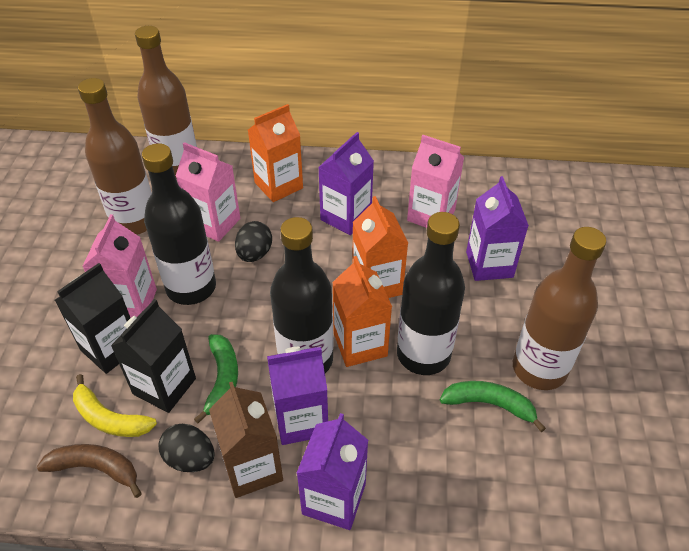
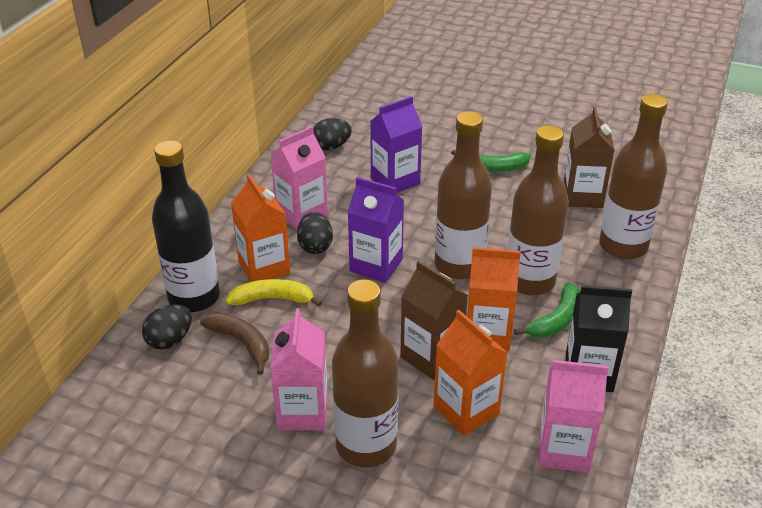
black bottle: [142,143,216,305] [270,217,333,373] [397,212,465,375] = 3 -> [152,140,220,312] = 1
black carton: [55,263,130,374] [111,299,196,413] = 2 -> [565,285,632,392] = 1
black egg: [158,424,215,472] [235,221,272,262] = 2 -> [142,304,192,350] [297,212,333,254] [313,118,352,151] = 3
brown bottle: [78,78,152,235] [135,26,197,179] [513,227,606,390] = 3 -> [332,280,398,467] [435,111,492,279] [507,126,569,295] [599,94,668,259] = 4
brown carton: [209,382,283,498] = 1 -> [400,260,468,380] [564,106,615,208] = 2
purple carton: [267,347,328,445] [296,413,368,530] [318,132,374,235] [466,176,529,281] = 4 -> [348,177,404,283] [370,96,422,193] = 2

